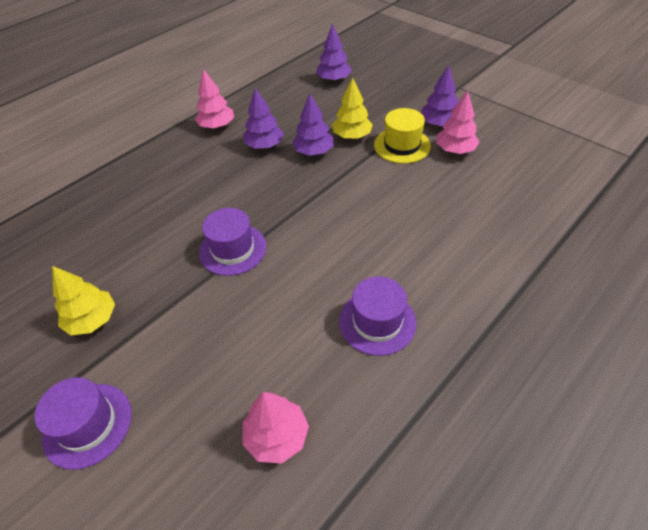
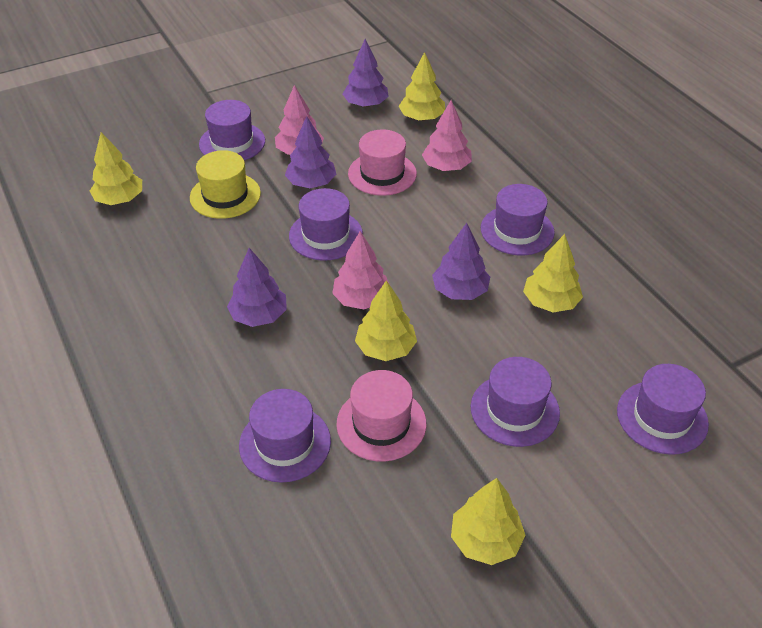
pink hat: none = 0 -> [336,370,426,462] [348,129,417,196] = 2
purple hat: [34,377,132,470] [199,208,266,276] [339,276,416,356] = 3 -> [199,100,265,160] [239,389,331,483] [289,188,363,261] [471,357,560,447] [481,184,555,255] [617,364,709,455] = 6
yellow tree: [52,266,115,335] [332,77,373,139] = 2 -> [90,132,142,205] [355,280,417,361] [399,52,445,121] [451,478,526,565] [523,234,583,312] = 5

